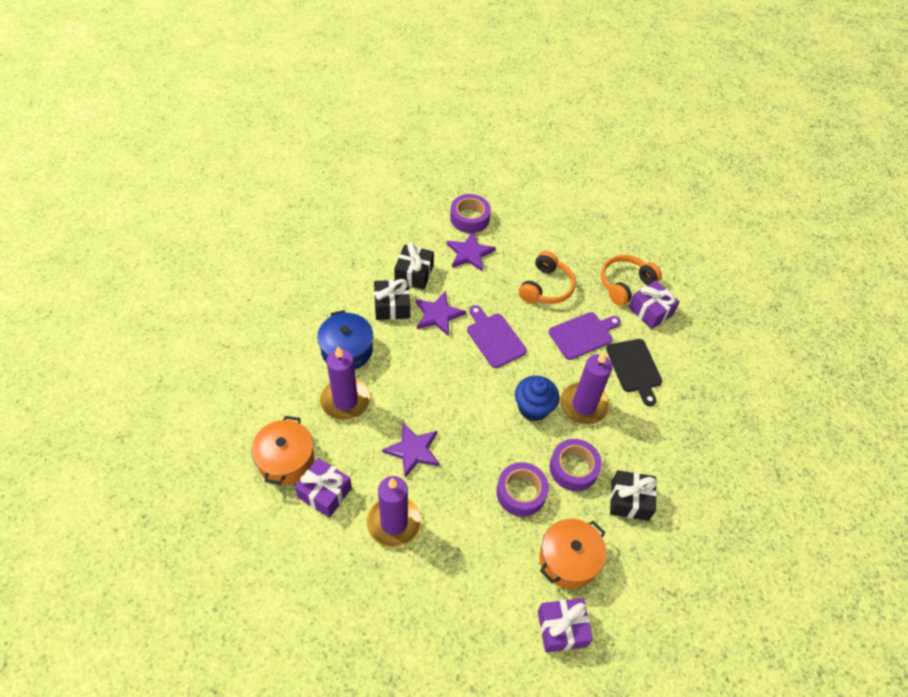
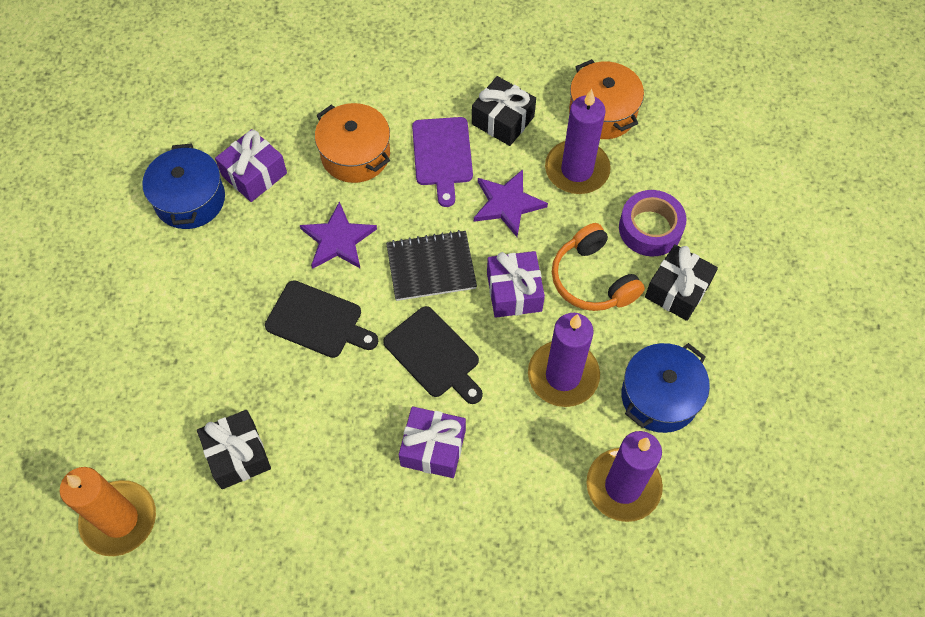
black cutting board: [606,339,662,406] = 1 -> [265,280,378,358] [383,306,483,404] = 2
black notebook: none = 0 -> [386,230,477,301] = 1
blue cupcake: [515,376,559,421] = 1 -> none = 0
blue pot: [317,310,373,369] = 1 -> [142,143,225,229] [622,343,710,433] = 2
orange candle: none = 0 -> [60,467,156,556] = 1
orange headphones: [519,251,576,304] [601,255,662,306] = 2 -> [552,223,645,311] = 1
purple cutting board: [467,305,527,368] [549,312,621,360] = 2 -> [412,117,473,207] = 1
purple star: [382,423,440,478] [415,291,466,336] [447,231,496,272] = 3 -> [300,201,377,269] [474,169,548,237] = 2
purple tape: [450,194,491,233] [496,462,549,517] [550,439,602,491] = 3 -> [619,190,687,257] = 1

